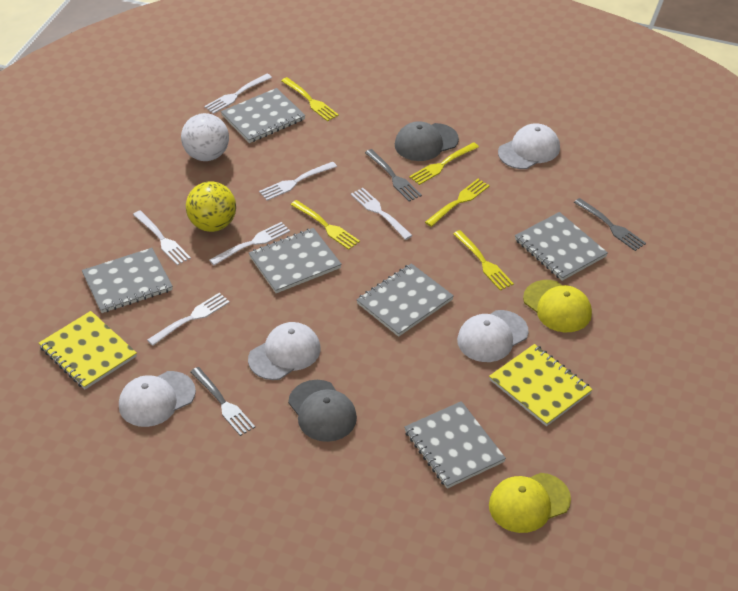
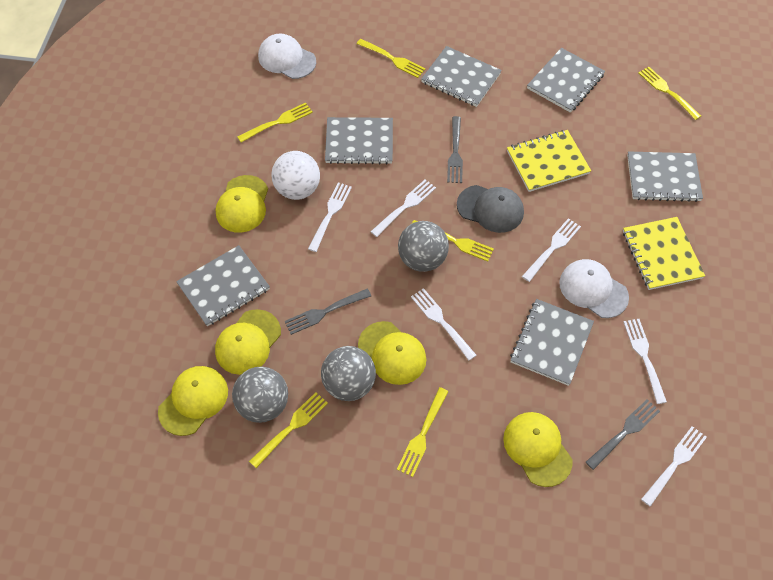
grey ball: none = 0 -> [232,366,288,423] [321,346,376,401] [398,221,449,272] = 3
grey cap: [288,380,357,442] [395,121,459,161] = 2 -> [457,185,524,233] = 1
white cap: [119,371,196,427] [248,322,321,380] [457,310,528,362] [498,123,560,169] = 4 -> [258,33,316,79] [559,259,629,318] = 2
yellow ball: [186,182,236,232] = 1 -> none = 0
yellow cap: [489,473,571,533] [523,280,592,332] = 2 -> [158,366,228,436] [215,309,281,375] [216,175,268,233] [358,321,426,385] [503,412,573,487] = 5
yellow fork: [281,77,339,122] [291,200,360,250] [409,142,479,185] [425,179,490,227] [453,230,514,291] = 5 -> [237,103,313,142] [249,392,328,468] [357,39,426,78] [397,387,449,477] [412,220,494,261] [639,66,701,120] = 6

